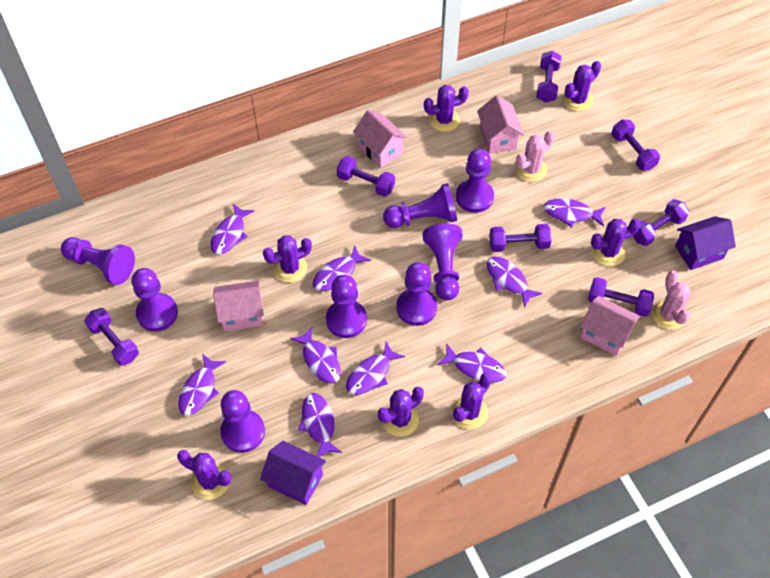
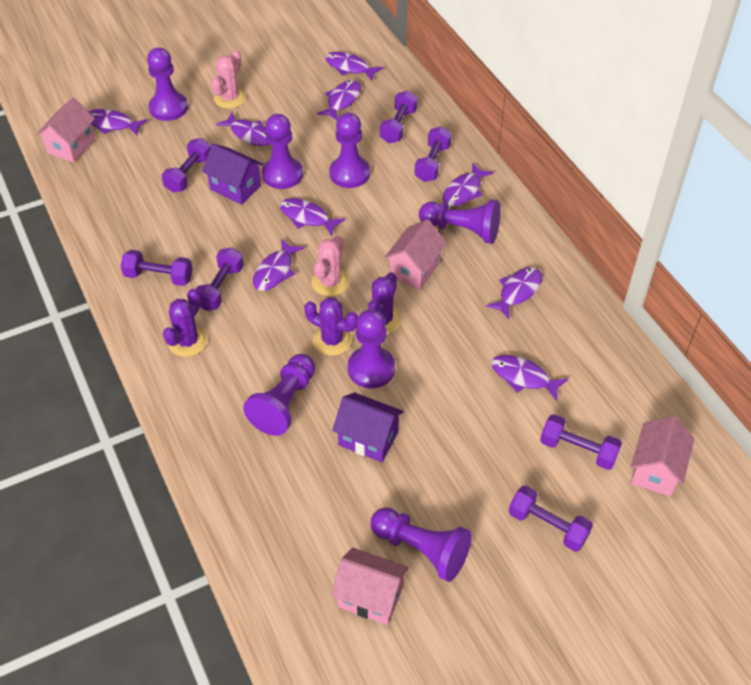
purple cactus: [177,450,232,500] [263,235,312,283] [378,387,424,437] [424,85,469,132] [451,373,492,429] [563,61,601,112] [591,219,640,266] = 7 -> [163,289,207,357] [304,297,358,356] [368,272,402,334] = 3
purple pawn: [61,237,135,285] [131,268,178,332] [220,390,265,453] [326,275,367,338] [383,183,457,228] [396,262,437,326] [422,223,463,300] [456,149,494,213] = 8 -> [147,47,188,121] [243,354,315,436] [262,114,303,189] [329,113,370,188] [348,309,395,388] [371,507,472,582] [419,200,501,244] = 7

